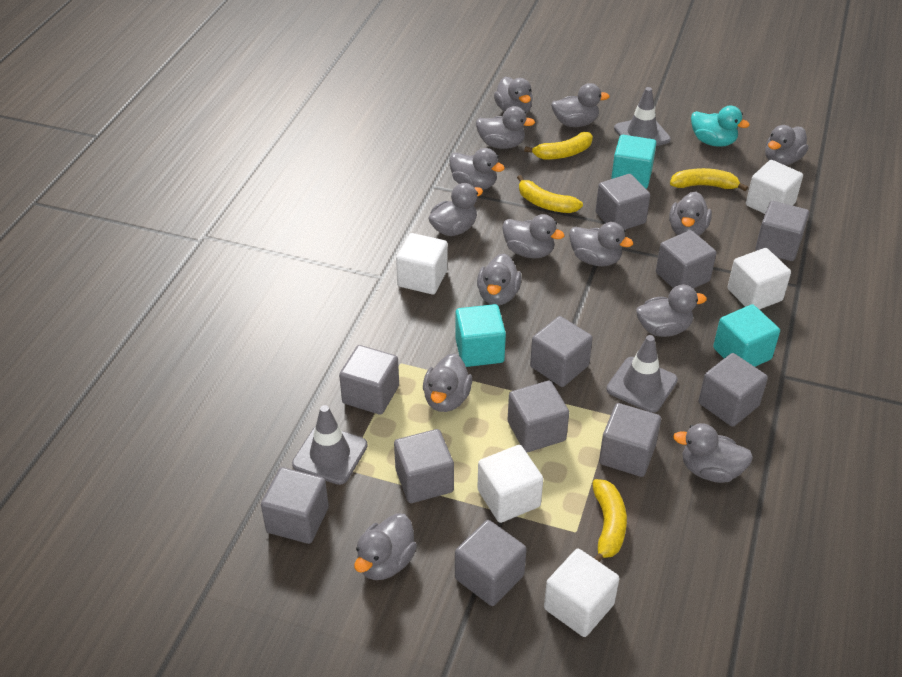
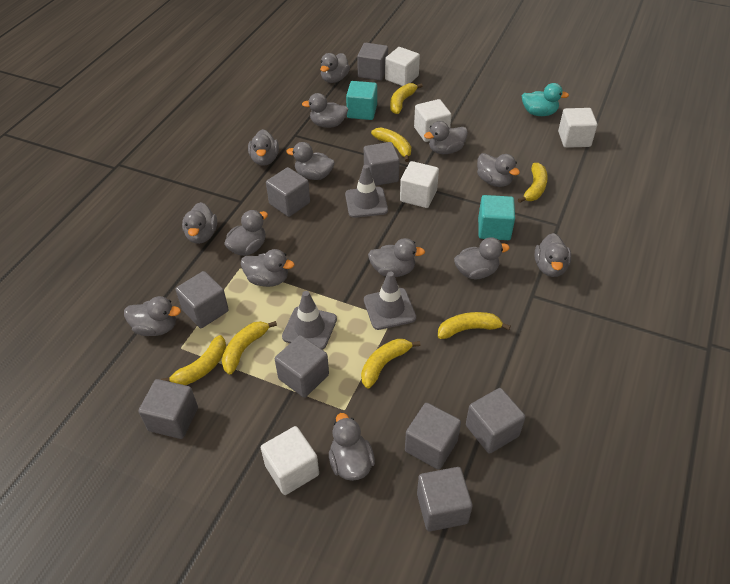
grey cube: [261,467,329,544] [339,345,399,415] [394,429,454,503] [455,520,527,606] [508,381,569,452] [530,316,593,387] [596,174,650,230] [599,403,661,477] [656,230,716,289] [698,353,768,427] [755,201,809,261] = 11 -> [138,379,198,439] [175,271,229,328] [266,167,310,217] [275,335,329,398] [357,43,388,81] [364,142,400,186] [405,403,461,470] [417,467,473,531] [466,388,525,454] = 9
turquoise cube: [455,304,506,367] [611,135,656,189] [713,304,780,367] = 3 -> [346,81,377,120] [478,195,515,240] = 2
yellow banana: [517,175,583,213] [524,132,593,160] [592,479,627,562] [670,168,748,191] = 4 -> [161,335,226,385] [222,321,277,374] [361,339,420,389] [371,128,411,162] [390,83,423,114] [438,312,511,339] [518,163,548,203] = 7

